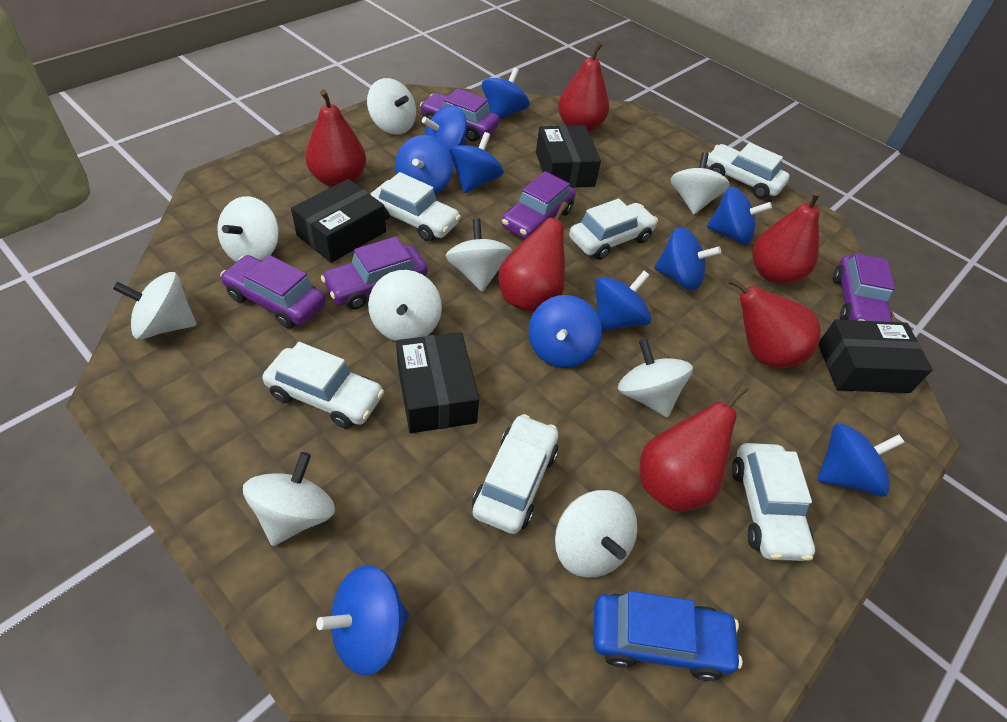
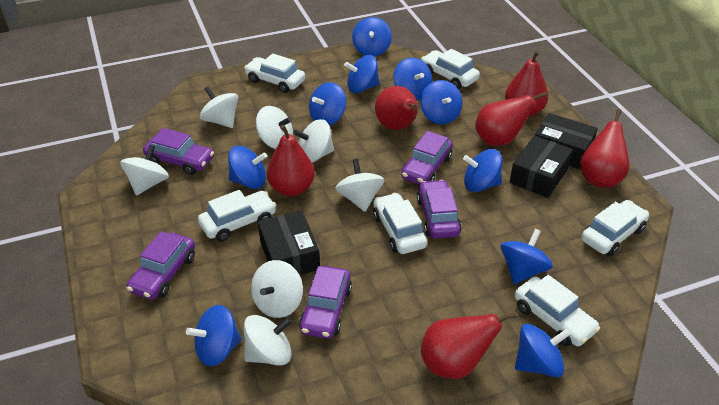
black box: [291,179,386,263] [396,332,479,433] [536,125,601,188] [818,319,933,393] = 4 -> [258,210,320,275] [510,135,573,198] [535,113,598,169] = 3
blue car: [593,591,742,681] = 1 -> none = 0
white spinning top: [113,272,196,339] [217,196,279,262] [243,452,335,546] [367,78,416,135] [368,270,442,341] [446,219,513,291] [555,490,637,578] [618,339,693,418] [670,152,730,214] = 9 -> [120,145,169,196] [200,86,238,128] [243,315,292,366] [251,260,303,318] [256,106,293,149] [294,119,334,163] [335,159,385,212] = 7

